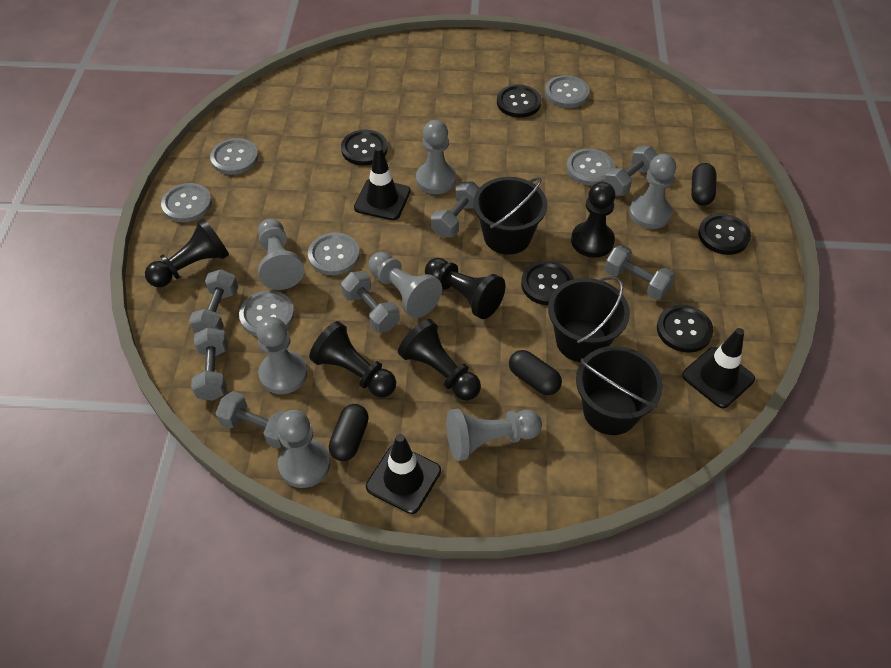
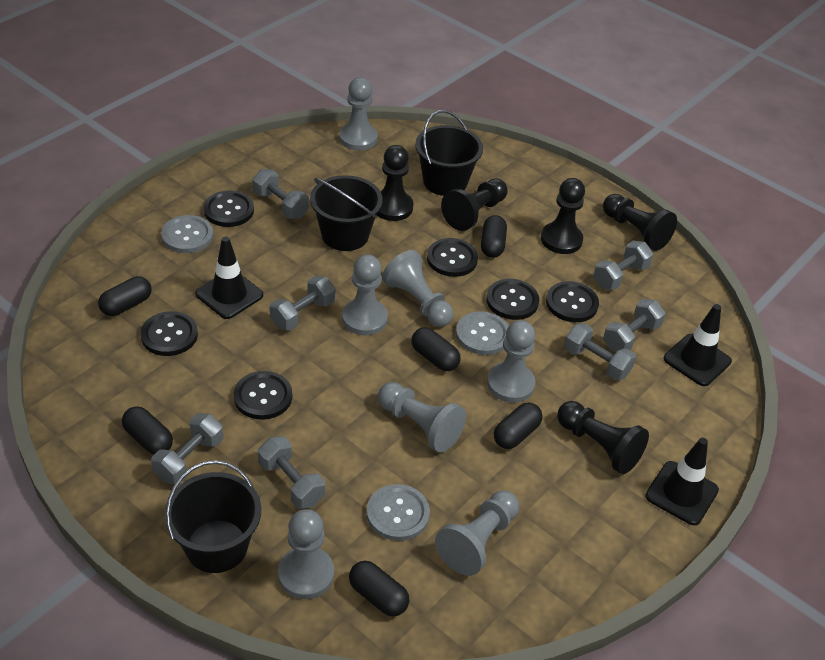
black button: [341,130,388,165] [497,84,541,118] [521,261,574,305] [657,305,713,353] [698,213,751,255] = 5 -> [140,311,198,356] [204,190,254,227] [234,371,292,420] [427,238,478,277] [486,279,539,320] [546,281,599,322] = 6
black capsule: [329,404,369,461] [509,350,562,395] [691,163,716,205] = 3 -> [98,276,152,316] [122,406,173,455] [349,561,409,616] [412,327,460,371] [481,215,507,258] [494,402,543,449] = 6
grey button: [161,183,212,222] [210,138,258,175] [239,290,294,336] [308,233,360,275] [545,75,590,108] [566,148,615,186] = 6 -> [161,215,213,253] [367,484,430,541] [456,311,509,355] = 3

